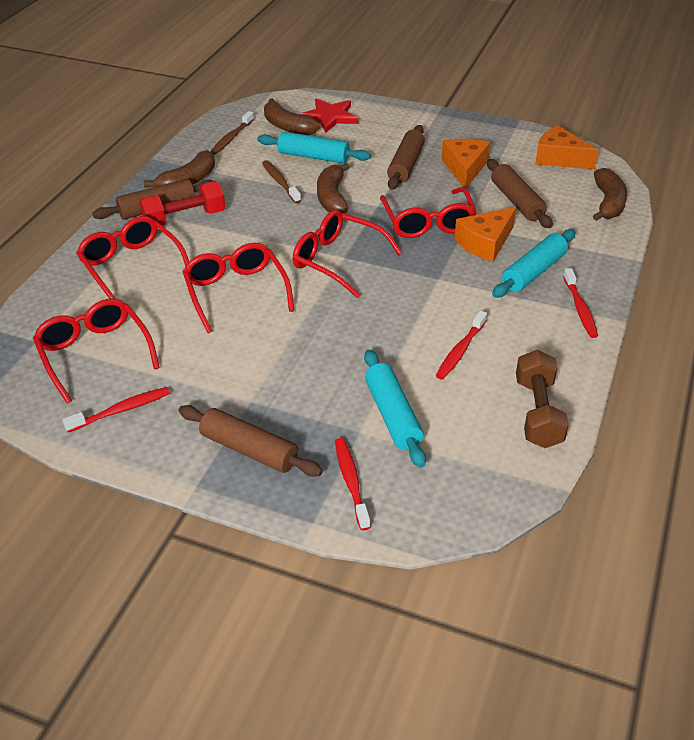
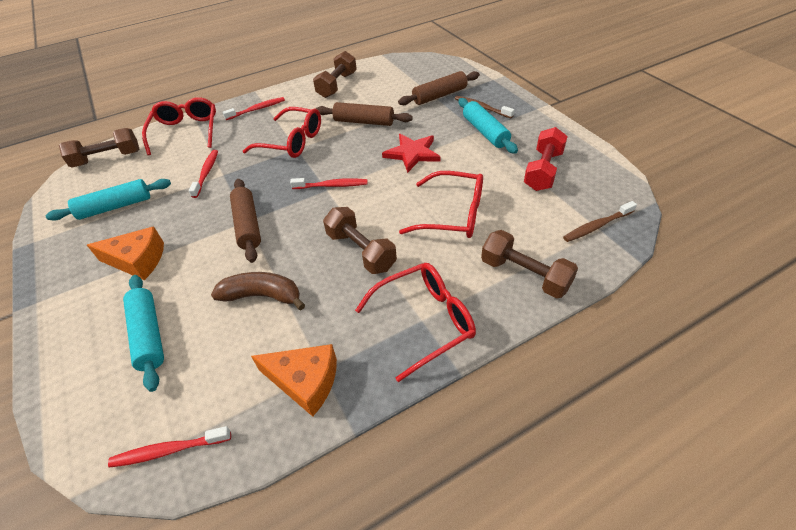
brown banana: [144,150,215,188] [264,98,320,135] [317,163,350,213] [593,168,627,221] = 4 -> [211,272,305,310] = 1
brown dumbbell: [516,350,569,448] = 1 -> [59,128,139,168] [313,51,357,98] [323,207,397,274] [481,230,578,298] = 4
brown rolling pin: [92,179,213,220] [178,405,323,477] [387,125,425,190] [487,159,553,228] = 4 -> [230,179,261,263] [316,102,413,126] [398,71,480,105] = 3
orange cheese: [441,139,490,188] [454,207,516,262] [535,125,599,169] = 3 -> [87,226,164,280] [251,344,337,417] = 2
red glasses: [33,299,160,403] [76,216,189,299] [182,243,294,333] [293,210,402,298] [380,187,477,238] = 5 -> [142,97,216,155] [243,107,321,158] [355,263,476,382] [399,171,483,238] = 4

